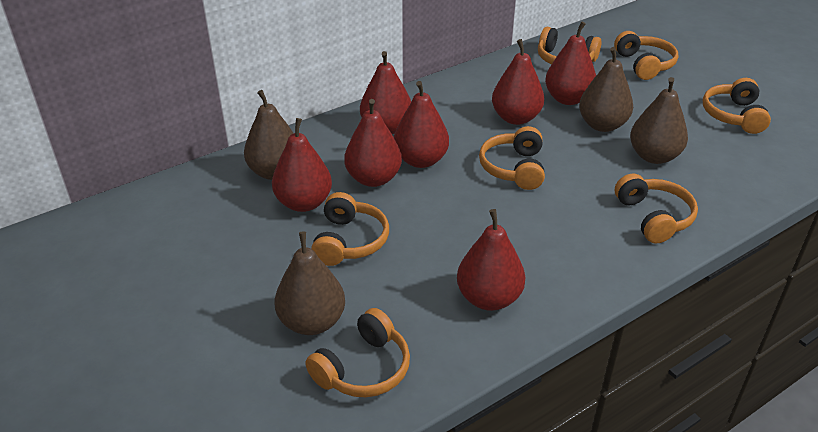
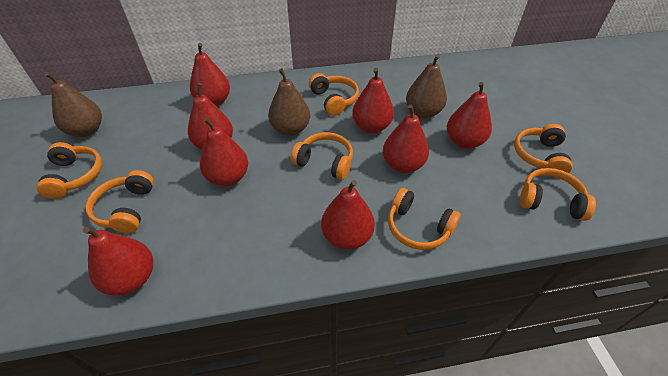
brown pear: [244,90,294,180] [274,232,345,335] [579,47,633,132] [630,77,688,164] = 4 -> [45,72,102,137] [268,68,310,136] [406,54,447,118] = 3
red pear: [272,118,332,212] [344,99,402,187] [360,51,411,134] [394,81,449,168] [457,209,525,311] [492,39,544,125] [545,22,596,105] = 7 -> [83,227,153,296] [188,83,233,150] [190,43,230,106] [200,118,248,186] [321,180,375,250] [352,68,394,133] [383,105,429,173] [447,82,492,149] = 8

